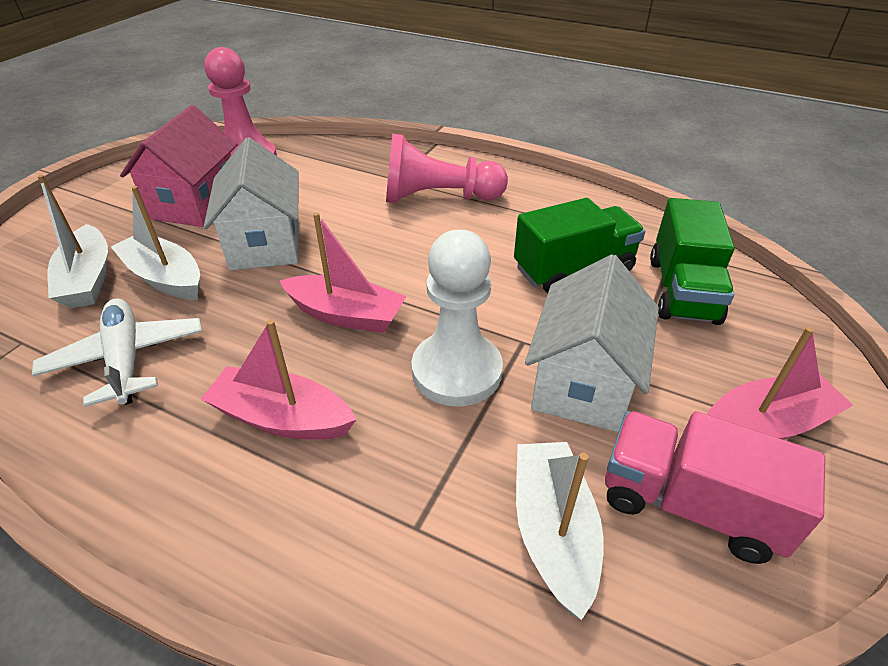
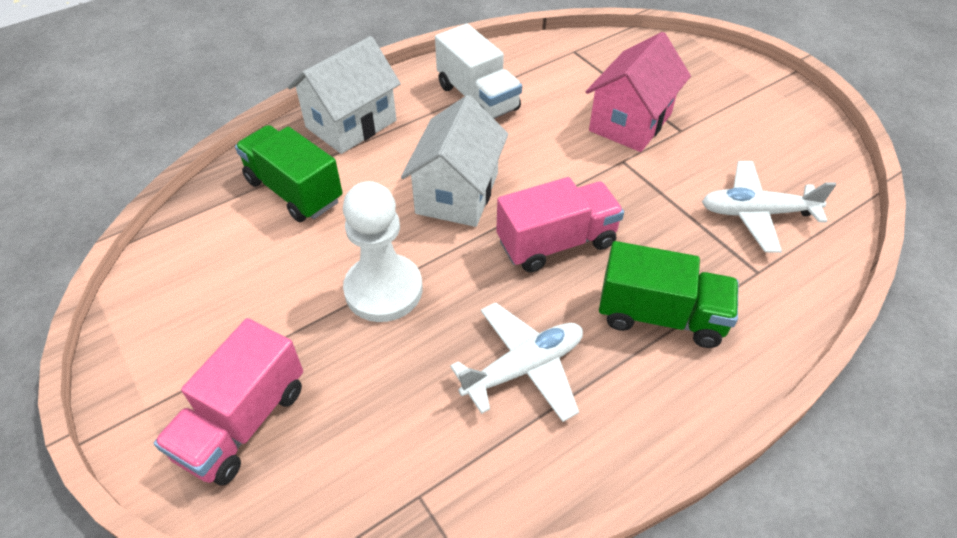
pink boat: [201,319,357,440] [280,212,407,333] [707,327,853,440] = 3 -> none = 0
pink pawn: [204,47,277,156] [386,133,508,203] = 2 -> none = 0
pink truck: [605,411,825,564] = 1 -> [154,318,303,486] [496,177,624,273] = 2
white boat: [37,175,108,308] [111,186,200,300] [516,442,604,620] = 3 -> none = 0
white plane: [32,298,202,407] = 1 -> [450,302,583,422] [702,161,836,253] = 2
white truck: none = 0 -> [435,24,522,119] = 1

